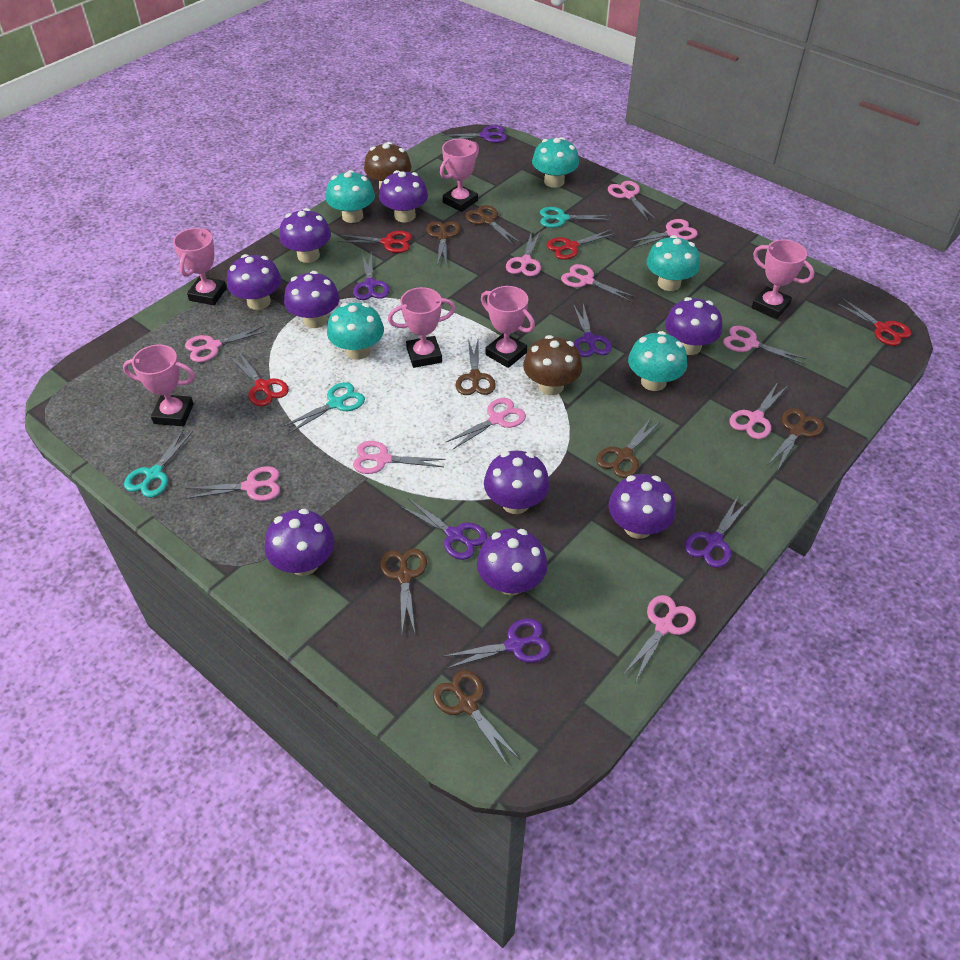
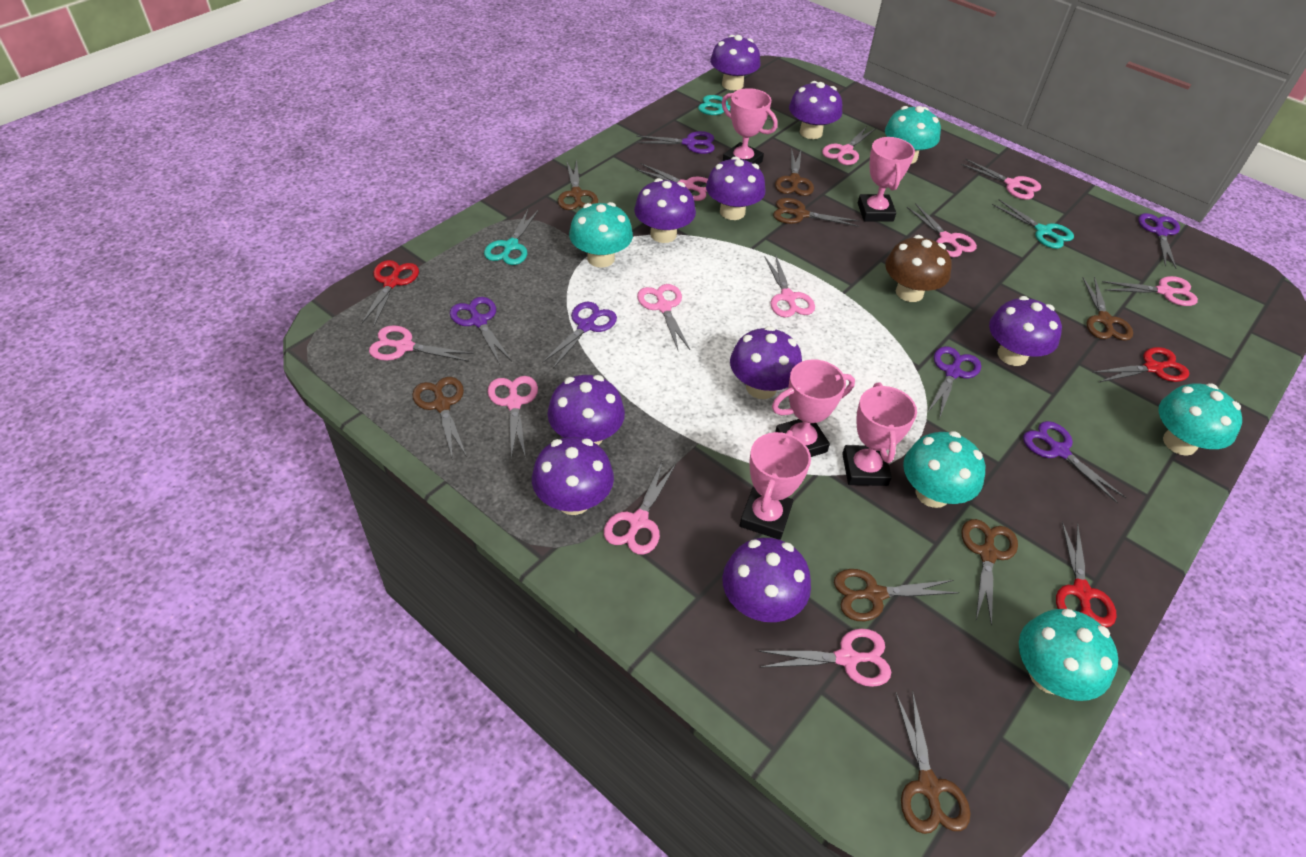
brown mushroom: [364,142,412,189] [523,335,582,395] = 2 -> [885,235,951,302] = 1
brown scissors: [380,549,427,633] [426,221,460,266] [433,670,519,766] [456,339,496,395] [465,205,521,245] [596,418,661,478] [768,408,824,470] = 7 -> [412,377,467,460] [558,160,598,210] [773,198,860,227] [775,148,814,196] [834,569,959,621] [896,690,970,834] [961,519,1018,626] [1082,276,1133,341] = 8
pink trophy: [123,345,195,426] [173,228,227,305] [388,287,455,368] [440,139,479,212] [481,286,535,368] [752,240,814,319] = 6 -> [722,88,777,165] [740,430,811,540] [772,360,855,457] [842,383,917,486] [858,137,915,221] = 5
red scissors: [230,352,289,406] [338,231,412,253] [546,229,616,260] [835,298,912,346] = 4 -> [361,260,419,326] [1056,521,1117,627] [1092,347,1189,383] = 3

